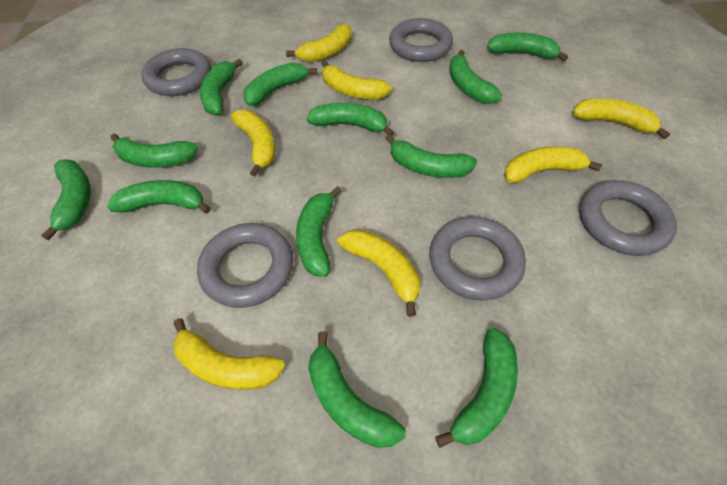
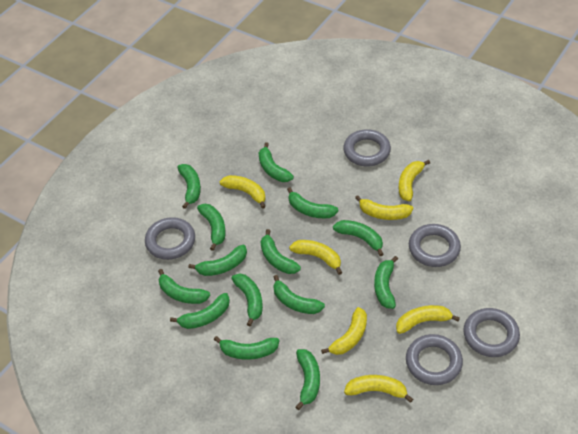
green banana: [41,159,91,240] [107,180,211,214] [111,134,198,168] [200,59,243,115] [243,62,317,106] [296,186,342,277] [306,103,394,136] [308,331,406,448] [385,134,477,178] [435,328,518,448] [449,50,502,103] [487,32,568,61] = 12 -> [158,269,210,304] [170,293,230,329] [177,164,201,209] [188,245,247,276] [197,204,226,251] [214,336,279,360] [231,274,263,326] [259,142,294,182] [260,229,301,274] [273,275,325,314] [287,187,338,218] [295,349,320,410] [333,220,384,256] [374,256,398,309] = 14

